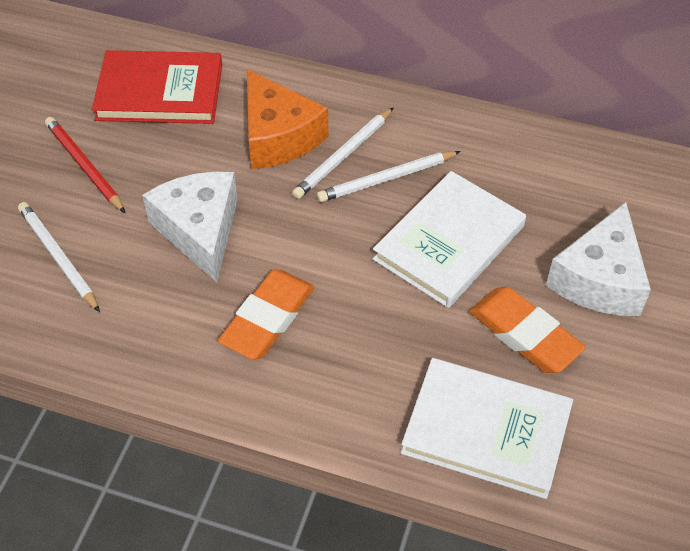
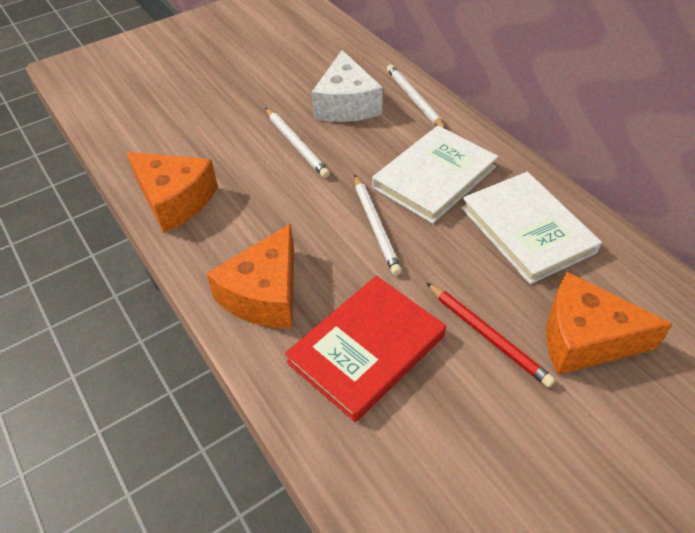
orange cheese: [247,69,329,169] = 1 -> [126,152,218,233] [206,224,294,328] [547,272,673,375] = 3
orange eraser: [218,270,315,360] [469,287,586,373] = 2 -> none = 0
white cheese: [142,171,237,282] [546,202,651,316] = 2 -> [312,50,383,122] = 1

